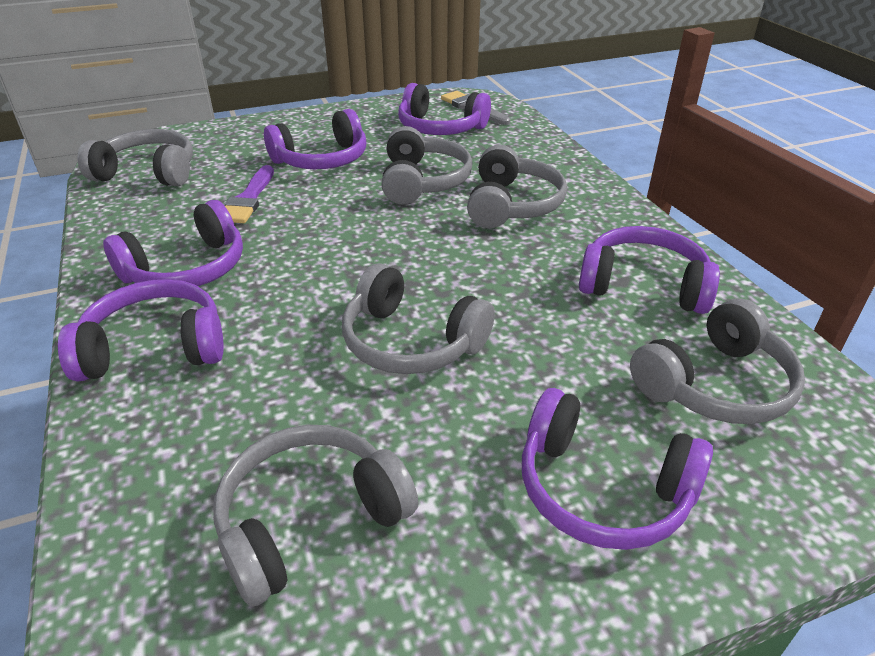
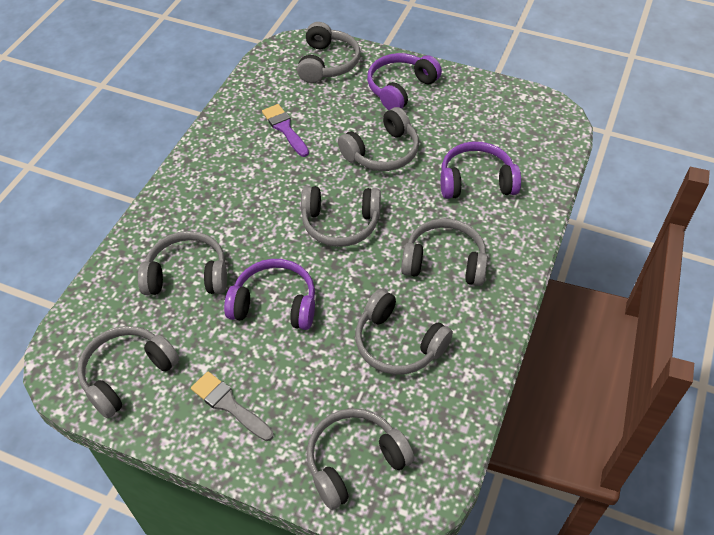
grey headphones: [77,129,193,186] [213,425,419,607] [342,263,495,374] [381,126,473,204] [467,145,567,228] [630,298,805,424] = 6 -> [77,326,180,418] [138,231,227,295] [297,22,360,83] [301,186,381,247] [307,408,414,510] [338,107,419,171] [355,289,453,375] [401,218,488,286] = 8
purple headphones: [58,279,224,382] [103,200,243,286] [264,109,366,169] [398,83,491,135] [522,388,713,550] [579,226,720,314] = 6 -> [224,259,315,330] [367,53,442,111] [441,142,521,199] = 3

